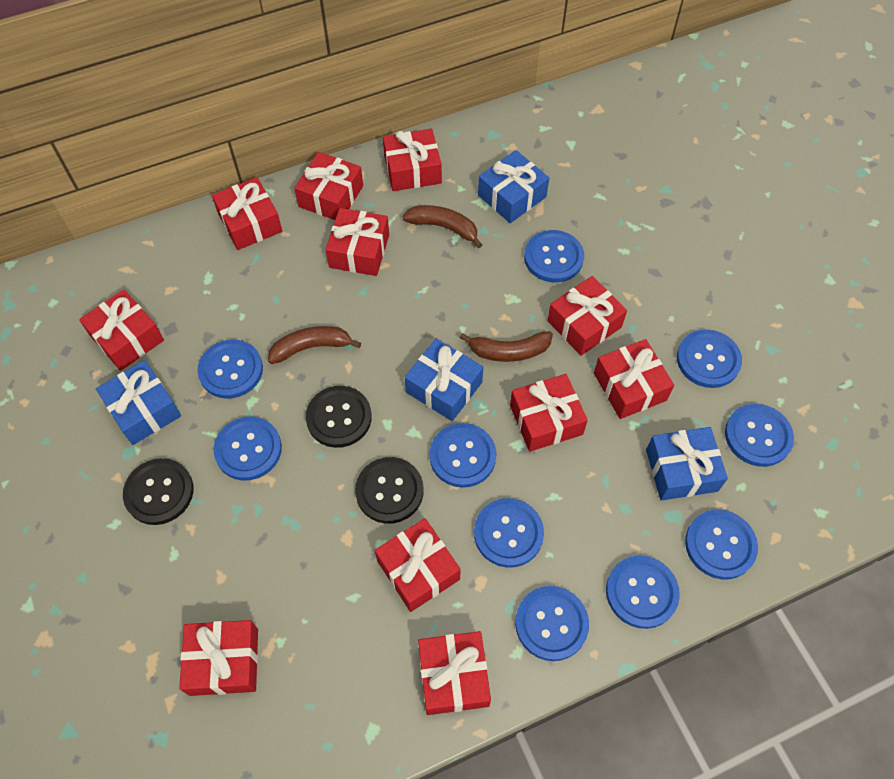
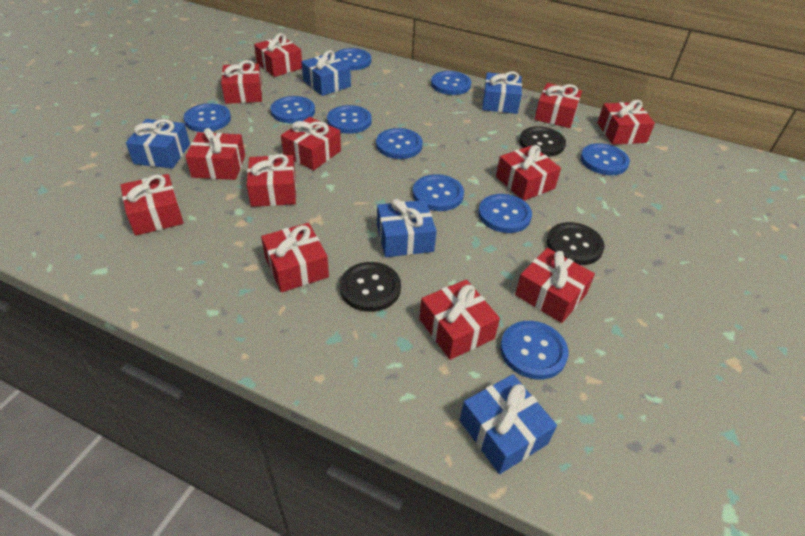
blue gift: [96,360,181,445] [405,339,483,421] [478,150,549,223] [646,427,728,501] = 4 -> [126,119,190,169] [301,50,351,96] [377,199,437,257] [460,374,557,474] [482,71,522,114] = 5
brown banana: [268,326,361,364] [402,205,482,248] [460,331,553,362] = 3 -> none = 0
red gift: [79,290,164,371] [179,620,258,696] [212,177,282,250] [294,152,363,220] [325,208,389,276] [375,518,461,612] [383,129,442,191] [418,631,491,715] [510,374,588,452] [547,276,627,356] [594,339,674,419] = 11 -> [120,174,184,236] [185,128,245,180] [221,60,262,104] [247,154,296,207] [254,33,302,77] [261,223,329,292] [281,117,341,170] [419,279,500,360] [496,145,561,201] [515,248,595,323] [534,83,582,128] [597,100,655,145] = 12

